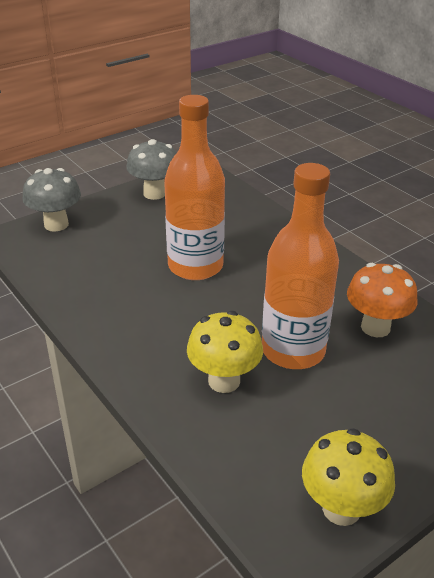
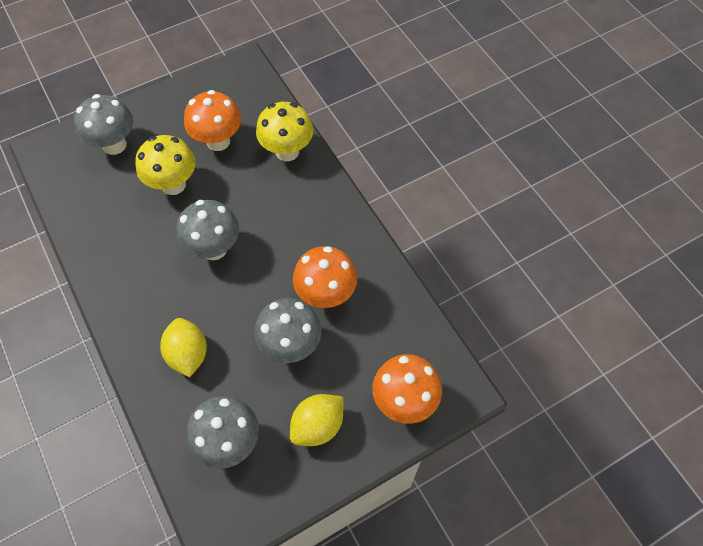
grey mushroom: [22,168,81,232] [127,139,176,200] = 2 -> [74,94,133,155] [177,200,239,260] [187,396,259,469] [254,298,322,363] = 4
orange bottle: [164,95,225,280] [262,163,339,369] = 2 -> none = 0
orange mushroom: [347,263,418,337] = 1 -> [184,90,241,151] [293,246,357,308] [372,354,442,424] = 3
yellow lemon: none = 0 -> [160,318,207,377] [290,394,344,446] = 2

